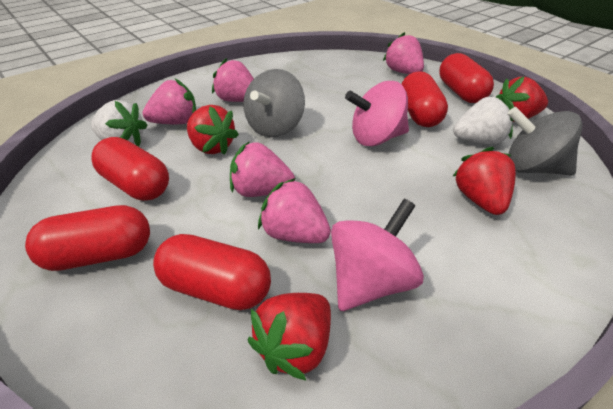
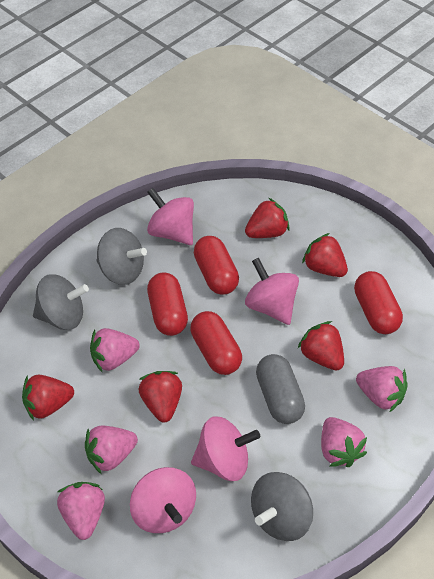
grey capsule: none = 0 -> [256,354,305,424] = 1
grey spinning top: [243,69,305,137] [508,107,582,176] = 2 -> [33,274,89,330] [96,228,147,285] [251,472,313,541] = 3
pink spinning top: [331,199,424,311] [345,81,409,146] = 2 -> [130,467,196,533] [147,188,194,245] [191,417,260,481] [245,258,299,325] = 4
red capsule: [25,205,150,271] [91,137,169,201] [153,234,271,310] [402,71,448,127] [439,53,494,103] = 5 -> [147,272,188,336] [190,311,242,375] [194,236,239,295] [354,271,403,334] = 4
red strawberry: [187,105,239,155] [248,293,331,381] [453,147,516,215] [496,77,548,122] = 4 -> [22,375,74,421] [138,371,182,422] [245,198,290,238] [298,321,344,371] [302,233,348,277] = 5
white strawberry: [91,100,148,146] [453,96,513,144] = 2 -> none = 0

